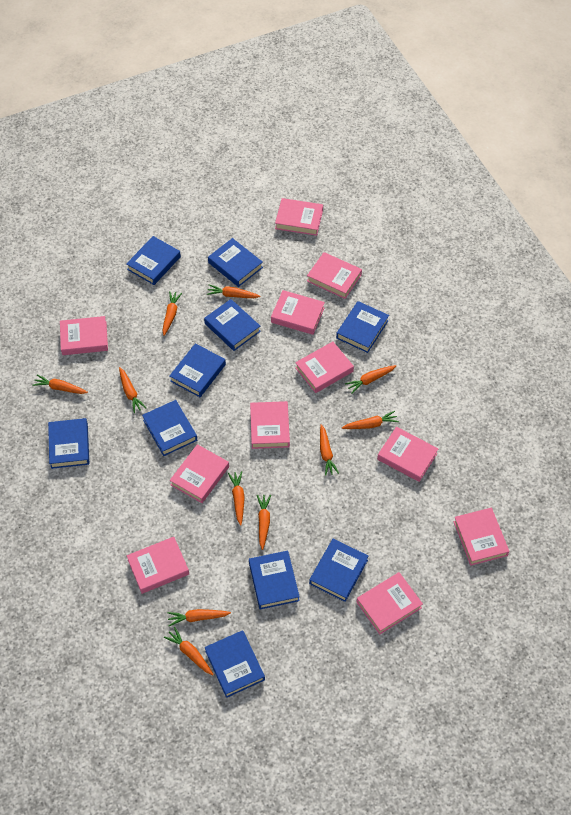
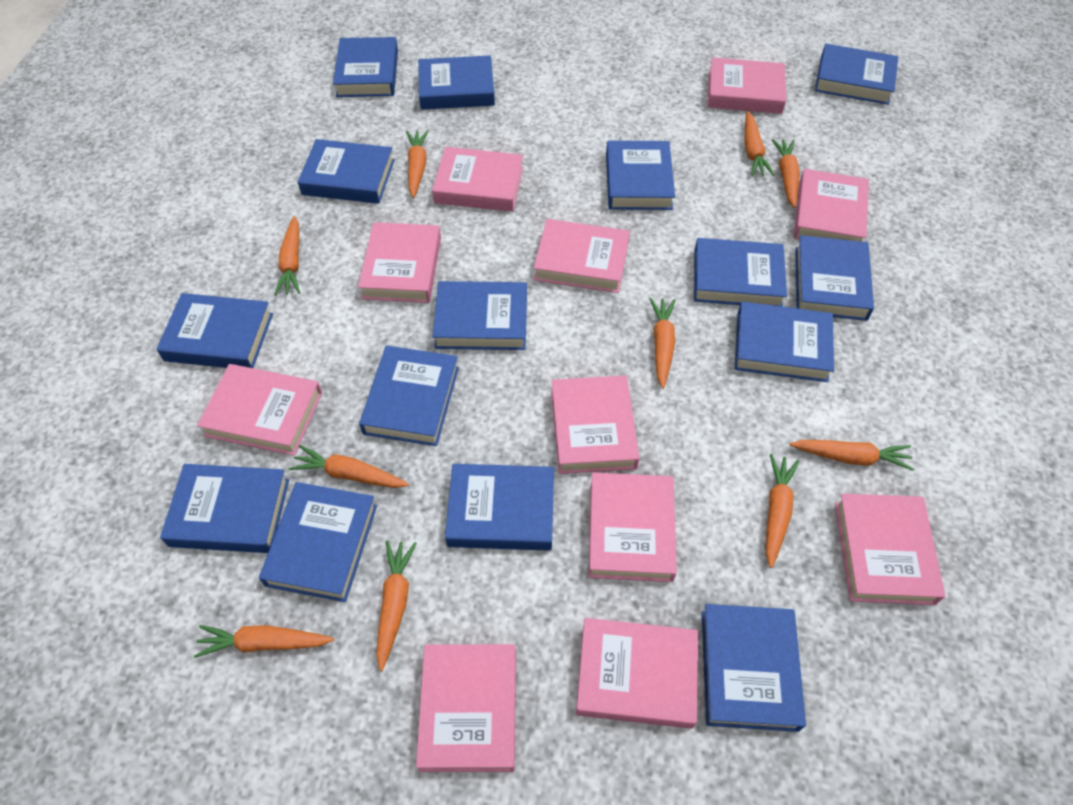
blue book: [48,418,89,469] [126,236,181,285] [142,400,197,456] [169,343,226,397] [204,299,261,351] [205,630,265,698] [208,238,263,287] [249,551,300,610] [309,539,368,602] [336,301,389,353] = 10 -> [156,293,273,368] [160,464,289,553] [259,482,377,602] [298,139,394,204] [333,37,398,97] [359,346,459,446] [418,55,495,110] [433,281,527,350] [445,464,554,551] [606,141,675,210] [694,238,787,307] [702,604,806,732] [735,302,834,382] [795,235,874,321] [815,44,898,105] = 15
orange carrot: [32,375,88,394] [119,367,146,413] [162,291,182,336] [164,627,214,675] [167,609,231,626] [207,285,261,298] [228,471,245,526] [257,495,271,550] [320,424,339,476] [342,411,399,429] [345,365,396,393] = 11 -> [194,625,334,658] [274,216,300,295] [289,445,409,488] [376,541,417,671] [406,130,429,198] [650,298,676,389] [745,111,774,177] [766,454,799,568] [772,139,799,208] [789,440,914,471] = 10

